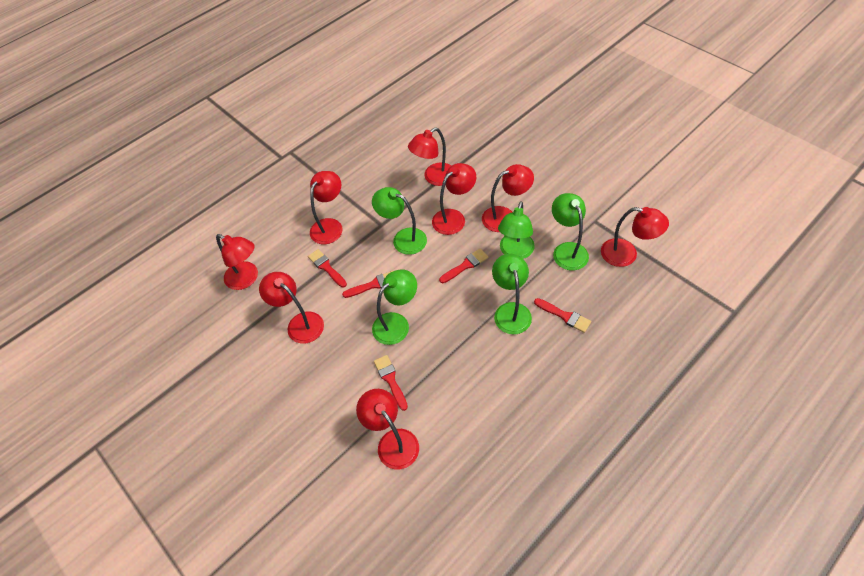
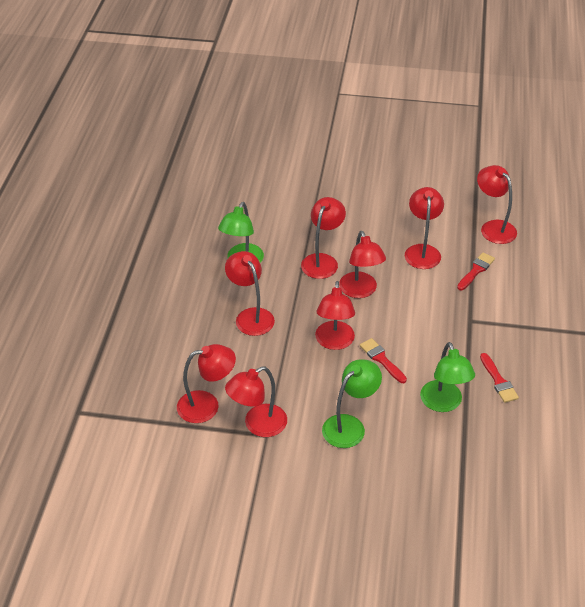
green lamp: [372,187,427,255] [372,269,417,345] [492,254,532,334] [498,201,535,259] [552,193,589,270] = 5 -> [218,202,264,263] [322,359,382,448] [420,342,475,412] = 3
red brush: [308,249,347,288] [342,271,393,298] [374,355,408,411] [439,249,488,283] [534,298,591,333] = 5 -> [360,338,407,383] [457,252,495,291] [480,353,519,403] = 3

